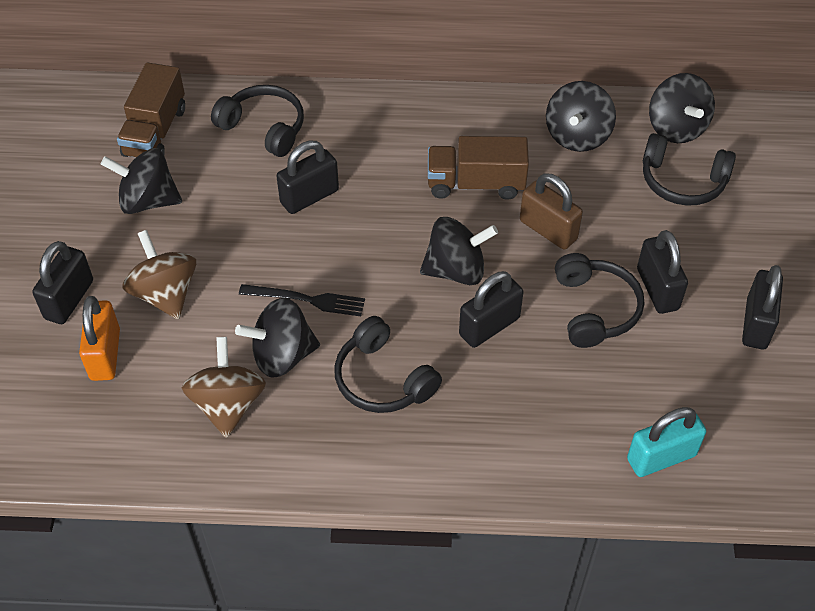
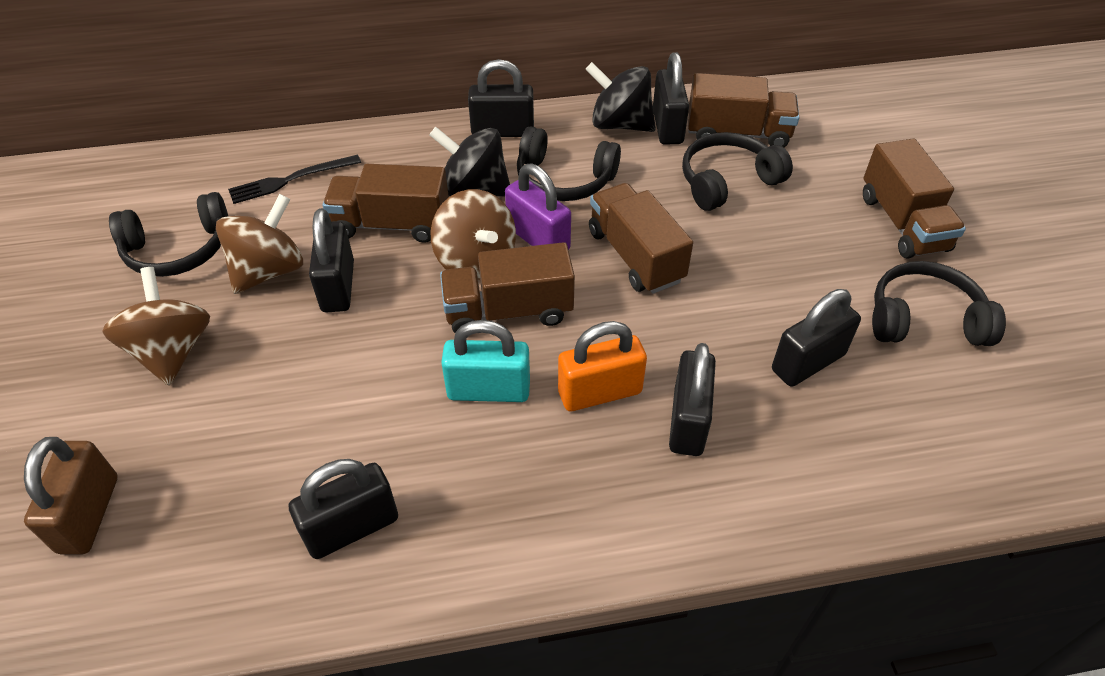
black padlock: [32,241,93,324] [276,141,339,214] [459,271,523,348] [637,230,688,314] [742,265,783,349] = 5 -> [289,459,398,559] [309,208,354,312] [468,59,534,137] [653,52,689,145] [669,343,716,456] [772,289,861,387] = 6
black spinning top: [101,148,182,214] [235,297,320,378] [420,217,498,285] [546,81,616,152] [649,73,715,143] = 5 -> [429,127,510,197] [585,62,656,132] = 2
brown spinning top: [122,230,196,319] [182,337,266,438] = 2 -> [103,267,210,386] [216,194,303,294] [430,189,516,280] = 3
brown truck: [117,62,185,158] [428,136,529,200] = 2 -> [323,164,449,243] [440,242,575,333] [589,183,693,294] [688,73,799,147] [863,138,966,259] = 5
purple padlock: none = 0 -> [505,163,571,250] = 1

